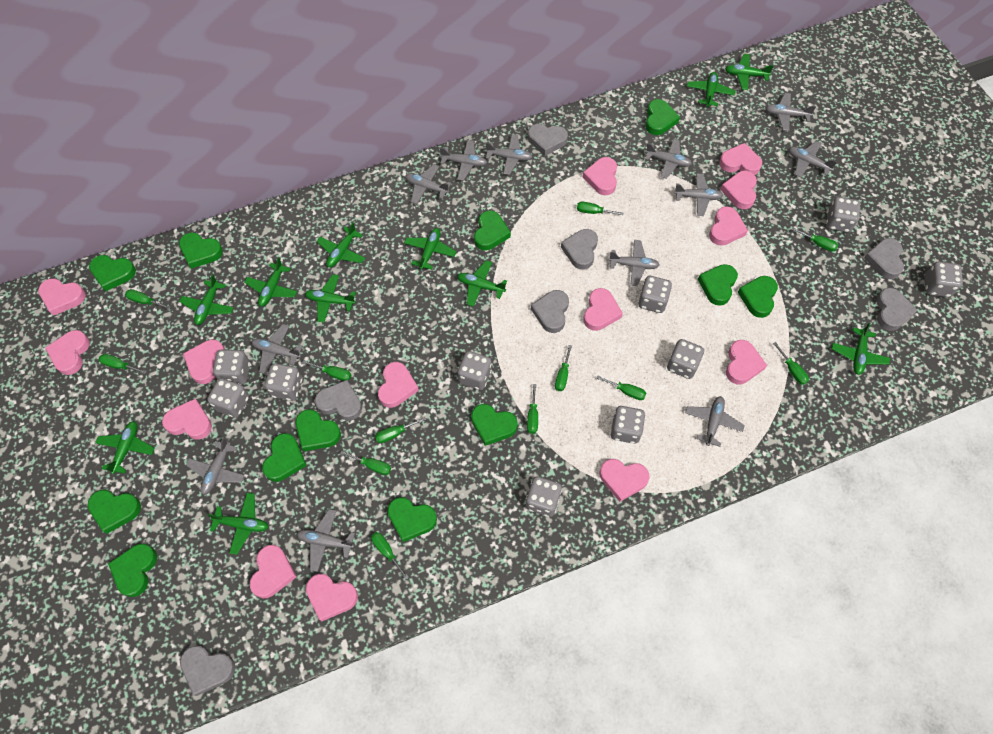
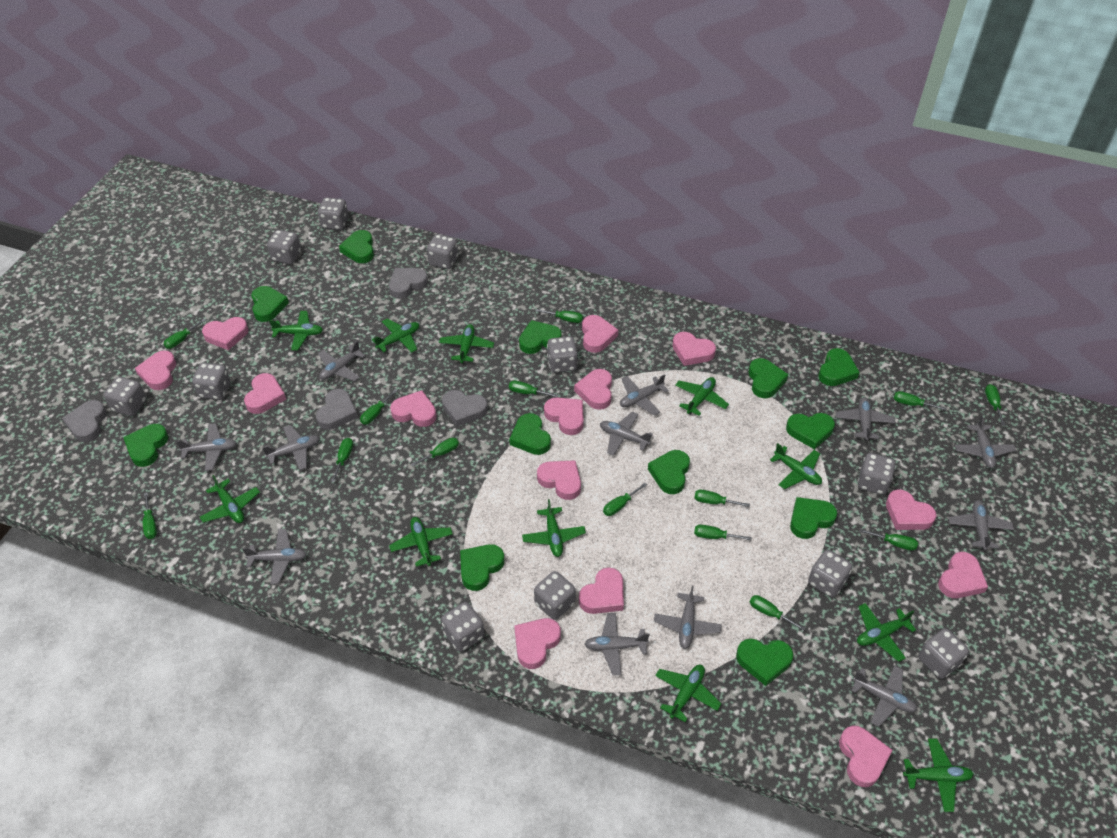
green screwdriver: [99,354,147,374] [125,289,171,310] [303,361,351,381] [340,451,391,475] [371,532,409,580] [375,417,426,443] [527,384,538,434] [555,345,572,391] [577,202,623,215] [596,375,646,400] [773,342,809,385] [791,227,838,252] = 12 -> [143,493,157,539] [164,319,206,349] [331,438,353,482] [360,389,398,425] [411,438,459,467] [509,381,558,397] [536,309,583,323] [603,483,647,516] [694,490,750,507] [694,525,751,540] [750,595,805,631] [860,529,918,551] [894,391,947,410] [985,384,1006,426] = 14
grey dice: [207,378,249,418] [213,349,250,385] [265,363,302,401] [457,351,492,390] [525,476,562,517] [610,406,645,444] [638,276,672,313] [667,339,704,379] [826,197,860,232] [924,262,963,297] = 10 -> [104,377,146,416] [192,363,231,400] [267,230,301,264] [318,197,348,230] [427,234,458,269] [441,602,484,652] [534,571,576,620] [547,336,578,373] [808,550,852,597] [857,453,896,495] [918,628,969,679] = 11
grey heart: [180,646,235,696] [315,380,362,421] [528,124,568,156] [531,290,569,333] [561,229,598,270] [864,238,904,279] [876,288,918,331] = 7 -> [62,400,107,442] [316,389,358,430] [389,268,428,299] [442,390,488,427] = 4

